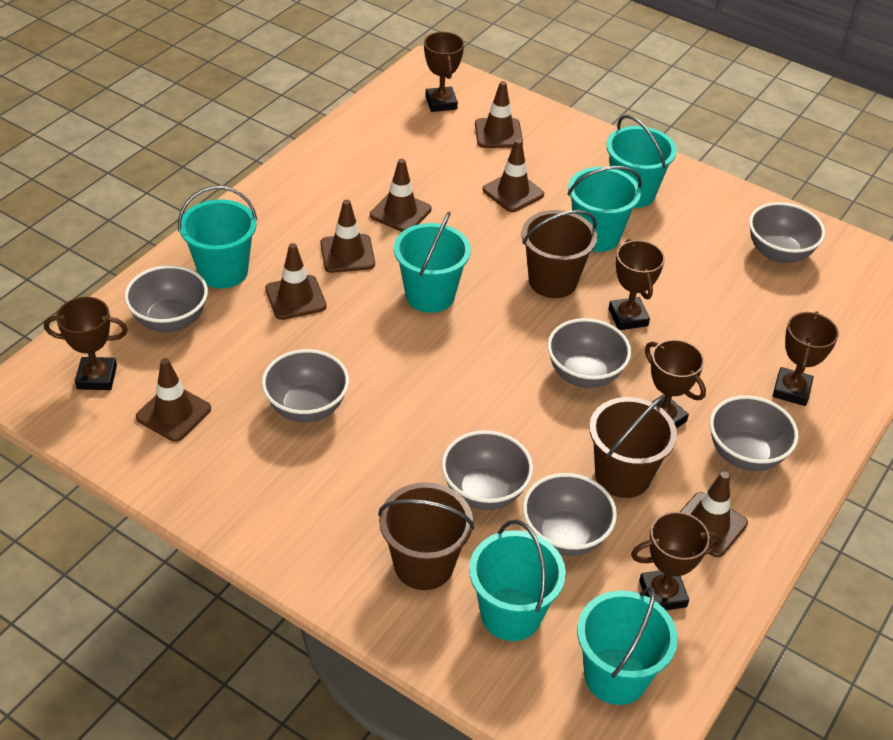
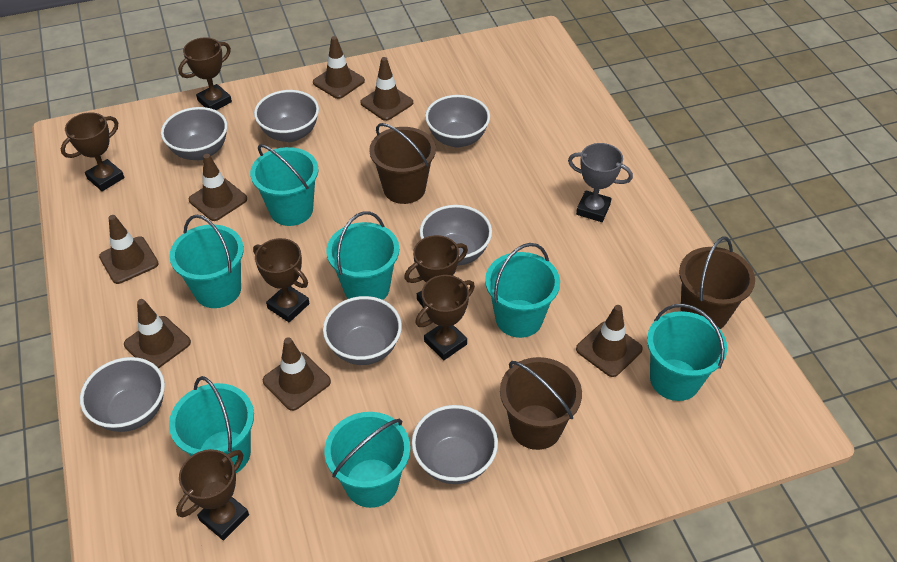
grey trophy: none = 0 -> [568,143,633,222] = 1
turquoise bucket: [178,186,257,288] [394,212,471,313] [469,520,566,641] [568,166,642,252] [577,587,678,705] [606,115,677,208] = 6 -> [169,215,244,308] [169,376,254,473] [250,144,319,226] [324,412,410,508] [326,211,399,300] [485,243,560,338] [647,304,727,401] = 7

